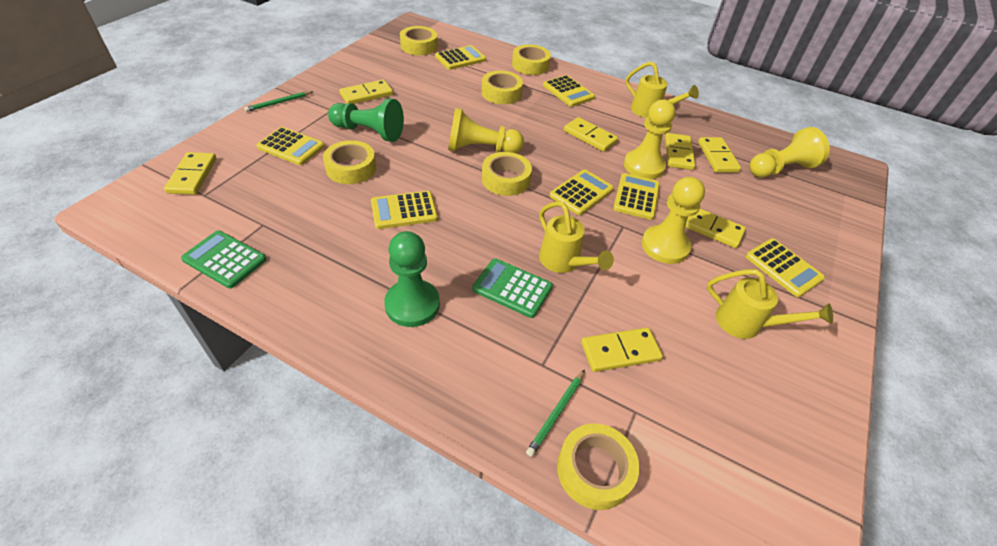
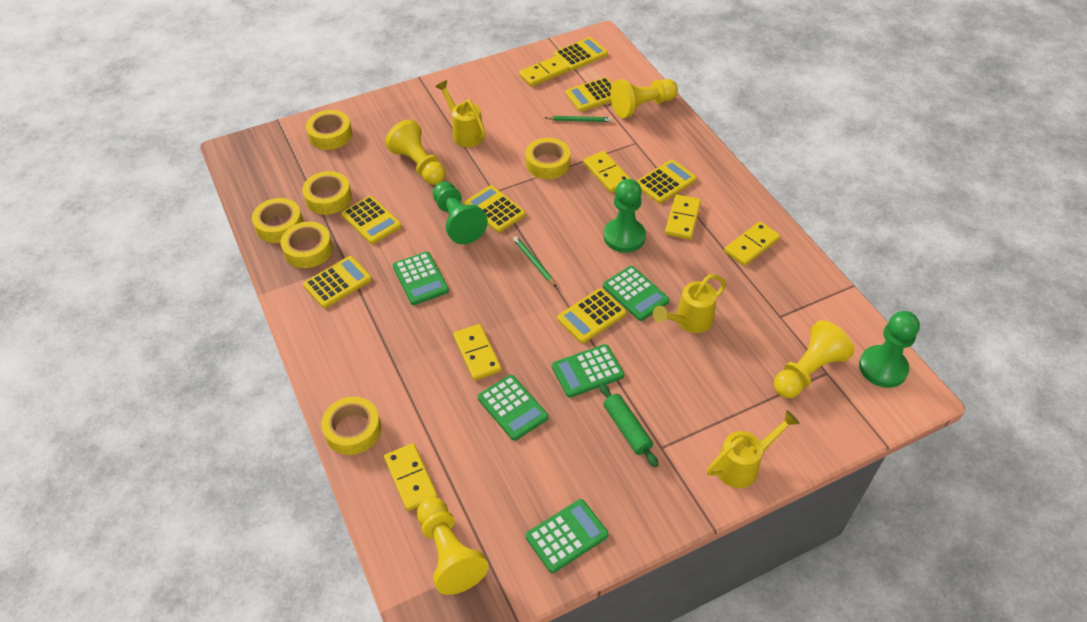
green calculator: [181,231,267,288] [472,258,553,318] = 2 -> [393,252,449,305] [478,375,548,441] [526,499,609,573] [552,344,624,398] [603,266,670,321] = 5
green pawn: [328,99,404,142] [384,231,440,327] = 2 -> [433,181,488,244] [604,179,646,253] [859,311,920,388] = 3
green rolling pin: none = 0 -> [599,383,658,467] = 1
yellow domino: [164,152,217,195] [339,79,393,104] [564,117,618,152] [581,327,663,372] [665,133,695,170] [686,209,746,248] [698,137,741,173] = 7 -> [384,443,438,511] [453,324,502,380] [519,56,569,87] [583,151,631,193] [665,194,701,240] [724,221,780,266] = 6

